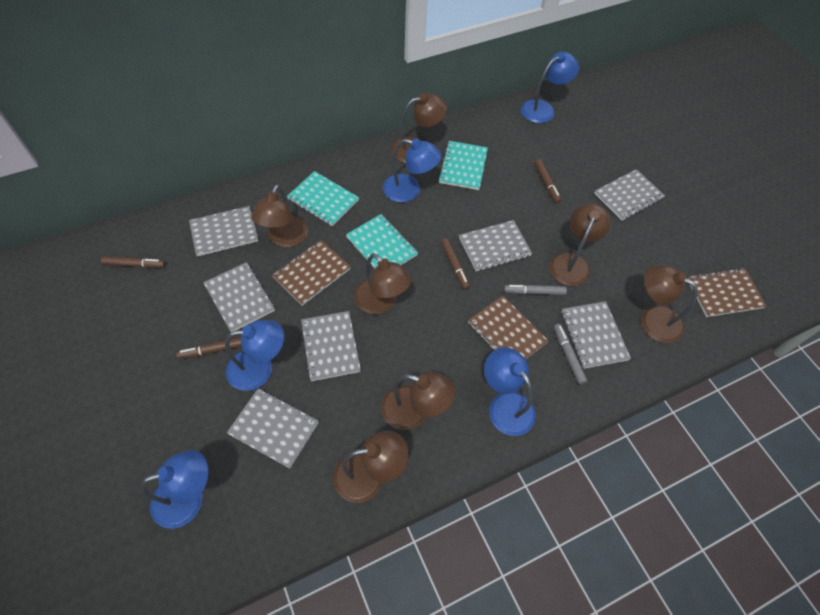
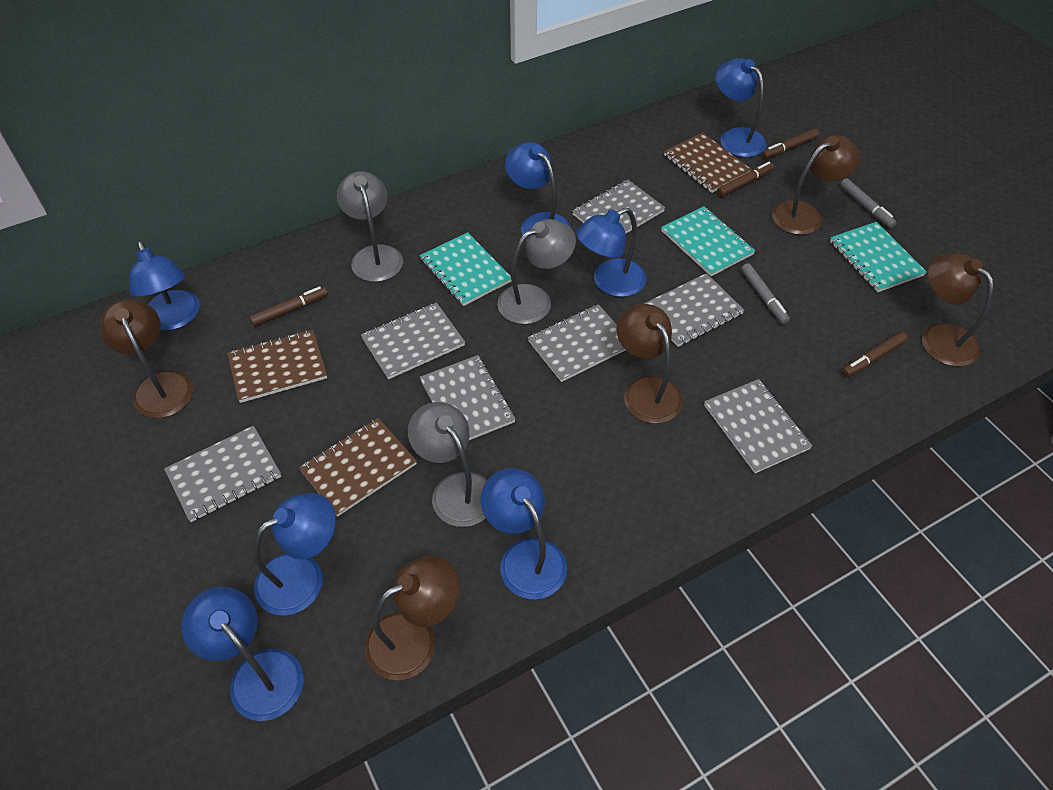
blue lamp: [140,450,209,529] [225,320,284,391] [383,138,441,203] [484,347,536,436] [521,52,579,123] = 5 -> [129,241,200,330] [181,587,304,721] [253,493,336,615] [481,468,567,599] [505,142,571,235] [576,208,646,297] [715,58,767,157] = 7
brown lamp: [251,184,308,247] [333,431,409,503] [354,253,412,314] [381,372,455,430] [391,93,447,163] [549,203,611,286] [641,265,698,343] = 7 -> [100,300,194,418] [365,556,459,680] [617,304,683,424] [772,135,860,235] [922,253,994,366] = 5
grey lamp: none = 0 -> [337,171,403,282] [408,402,487,527] [497,219,576,324] = 3

